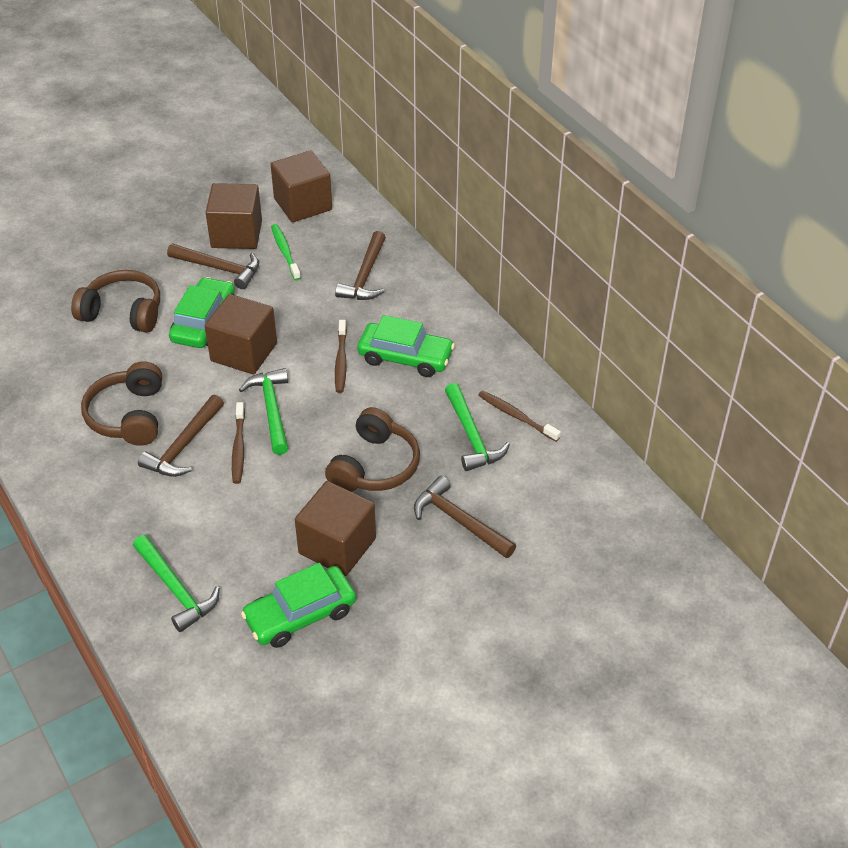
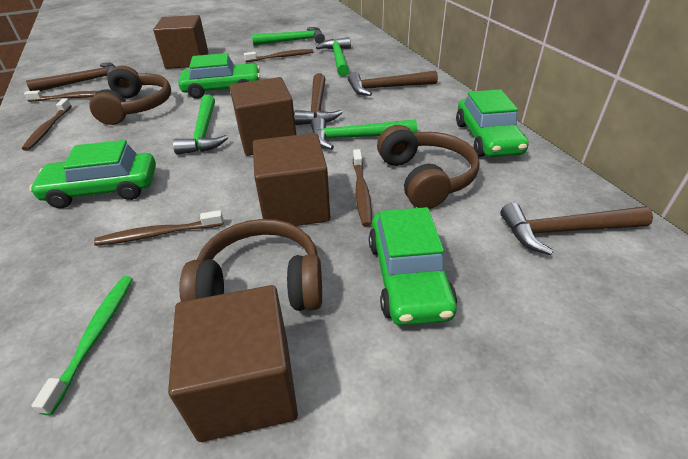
brown toothbrush: [232,402,245,484] [335,320,347,393] [478,391,561,442] = 3 -> [22,98,72,151] [24,90,98,102] [94,210,224,246] [244,49,313,62] [353,149,372,226] = 5
green car: [169,277,235,348] [241,563,356,648] [357,315,455,377] = 3 -> [29,140,156,208] [178,53,260,99] [369,207,457,326] [456,89,529,157] = 4
green hammer: [133,535,220,632] [239,368,288,455] [445,383,510,471] = 3 -> [173,94,228,155] [252,27,325,46] [311,117,417,150] [316,37,351,76] = 4

